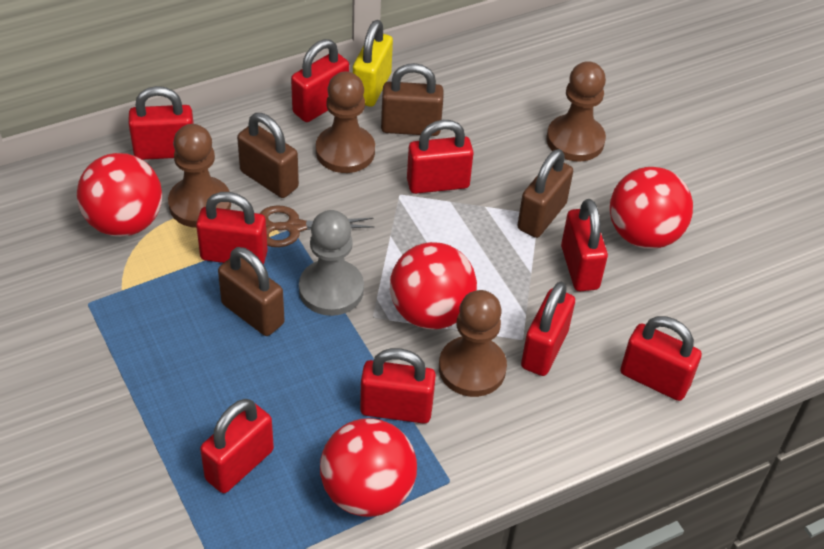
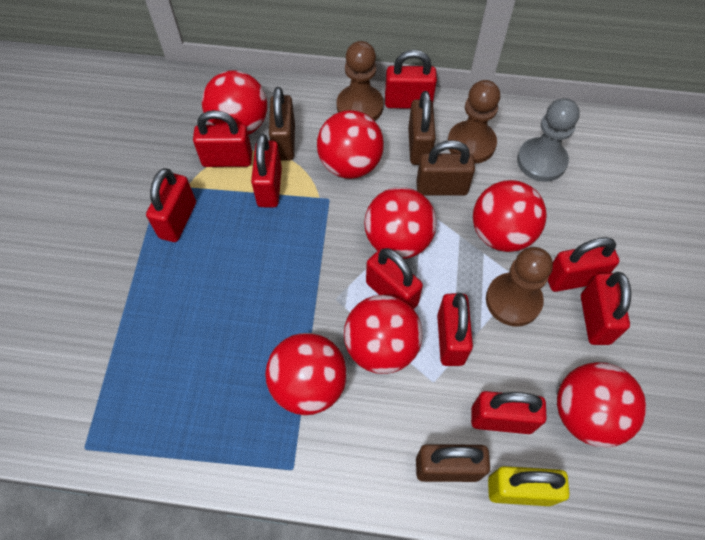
brown pawn: [168,124,231,228] [316,72,375,173] [439,290,507,397] [547,61,606,162] = 4 -> [337,41,384,121] [447,80,500,164] [486,247,553,327] = 3
brown scissors: [260,206,375,247] = 1 -> none = 0
red ball: [77,153,162,237] [320,418,417,517] [390,242,477,329] [610,167,693,249] = 4 -> [202,70,267,135] [265,333,347,415] [317,110,384,179] [344,295,423,374] [364,187,437,259] [473,180,547,252] [557,362,646,447] = 7

